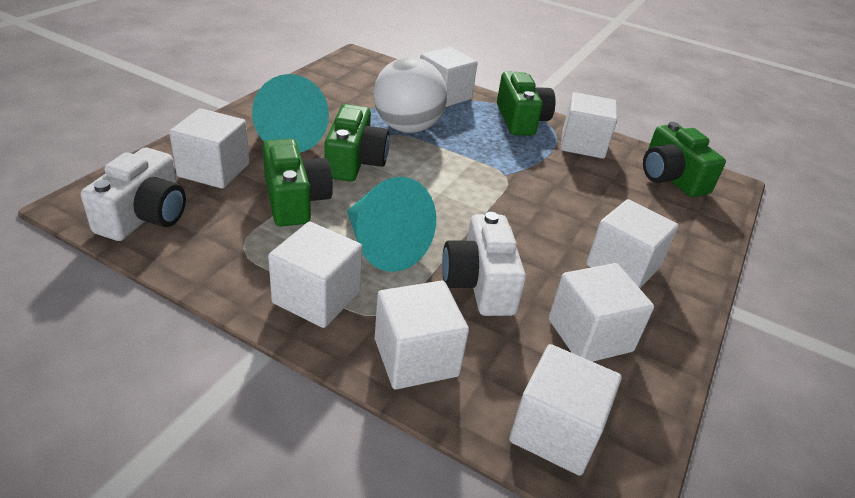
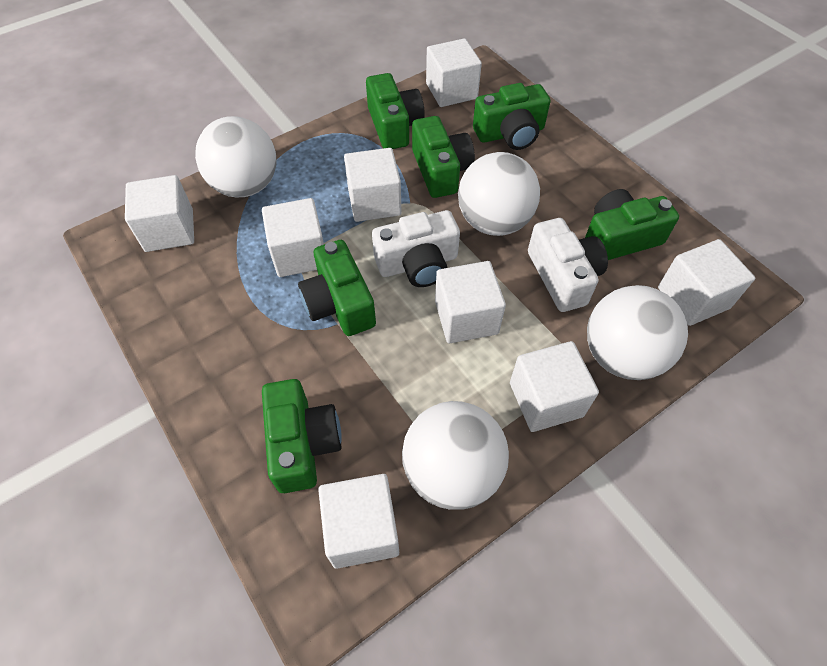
green camera: [262,139,333,227] [325,104,390,181] [497,71,555,136] [643,122,726,197] = 4 -> [262,379,342,493] [298,240,376,336] [366,73,425,149] [412,116,475,198] [473,83,550,150] [585,189,679,260] = 6
turquoise cone: [252,74,329,153] [347,177,436,272] = 2 -> none = 0
white ball: [373,57,447,133] = 1 -> [195,116,276,197] [402,401,509,510] [458,152,540,236] [587,285,688,380] = 4

